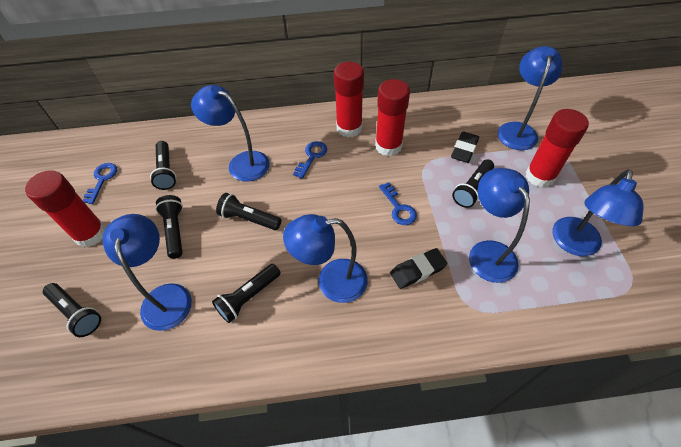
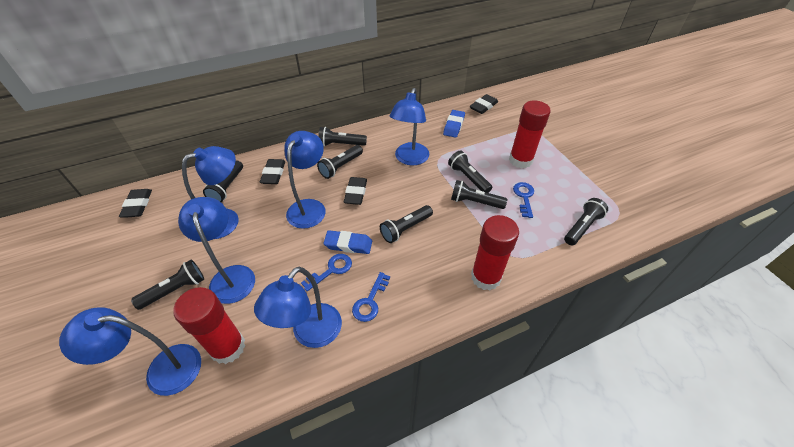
black eraser: [390,248,447,289] [451,131,479,163] = 2 -> [119,189,152,218] [260,159,285,184] [343,177,367,205] [470,94,498,114] = 4
black flashlight: [43,283,101,337] [150,141,177,190] [155,195,183,259] [212,264,281,323] [216,193,281,230] [452,159,494,208] = 6 -> [131,260,204,310] [203,160,243,202] [317,145,363,179] [318,127,367,147] [380,205,433,243] [448,150,492,193] [451,180,507,209] [564,198,608,245] = 8
blue eraser: none = 0 -> [323,230,372,254] [443,110,465,138] = 2
red glue stick: [25,170,106,247] [334,61,364,137] [375,79,410,156] [526,109,589,188] = 4 -> [173,287,245,364] [471,215,519,291] [509,100,550,168] = 3

